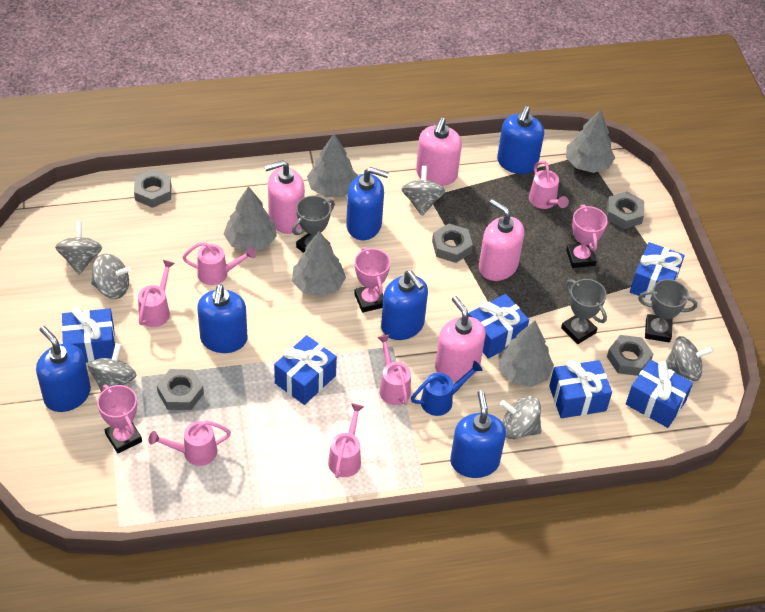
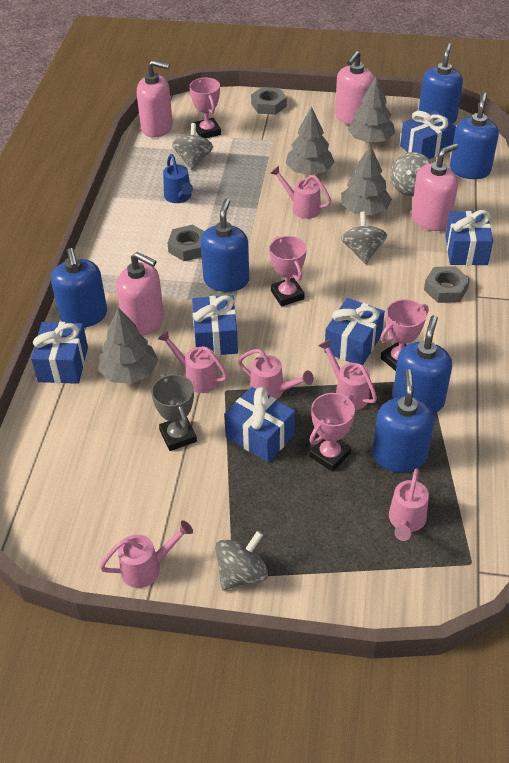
grey nut: [134,169,171,208] [157,369,204,410] [432,223,473,263] [607,191,644,229] [607,335,653,376] = 5 -> [168,225,205,261] [251,87,287,115] [424,266,470,303] = 3
grey spinning top: [55,222,102,274] [88,343,137,392] [91,254,131,299] [401,166,445,216] [500,396,542,439] [666,336,714,381] = 6 -> [172,123,213,170] [215,531,268,590] [341,212,387,264] [391,152,432,196] = 4
grey tree: [224,186,277,252] [292,231,346,297] [307,134,358,197] [499,321,554,387] [566,109,615,173] = 5 -> [98,308,158,384] [286,106,335,175] [341,145,392,215] [348,76,395,143] = 4
grey trophy: [292,195,335,253] [561,279,607,344] [638,279,697,342] = 3 -> [151,374,197,451] = 1
pink trophy: [97,385,142,454] [354,247,390,313] [566,204,608,268] = 3 -> [189,78,221,139] [269,236,307,307] [309,393,355,472] [380,299,429,371] = 4

